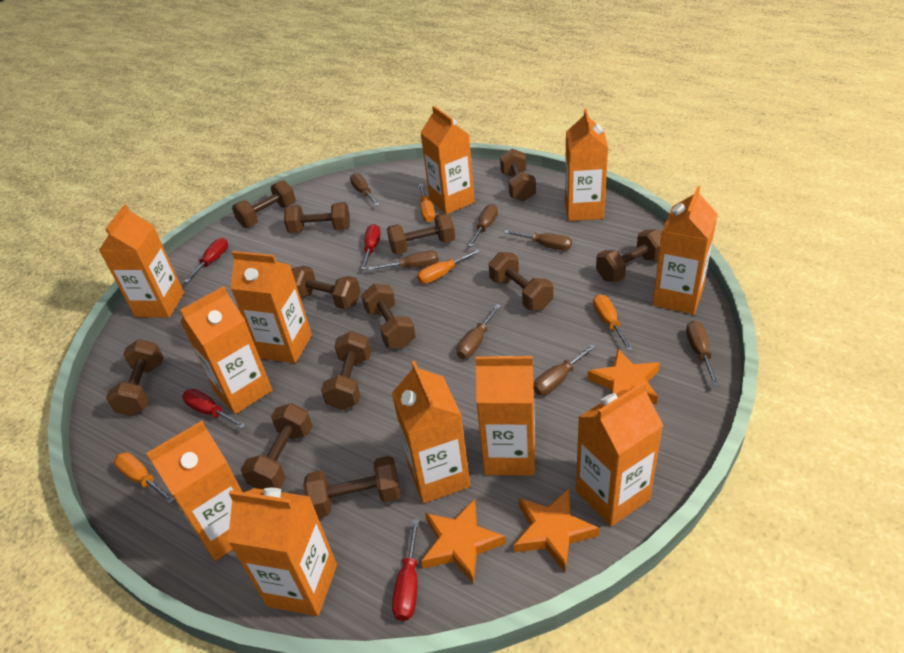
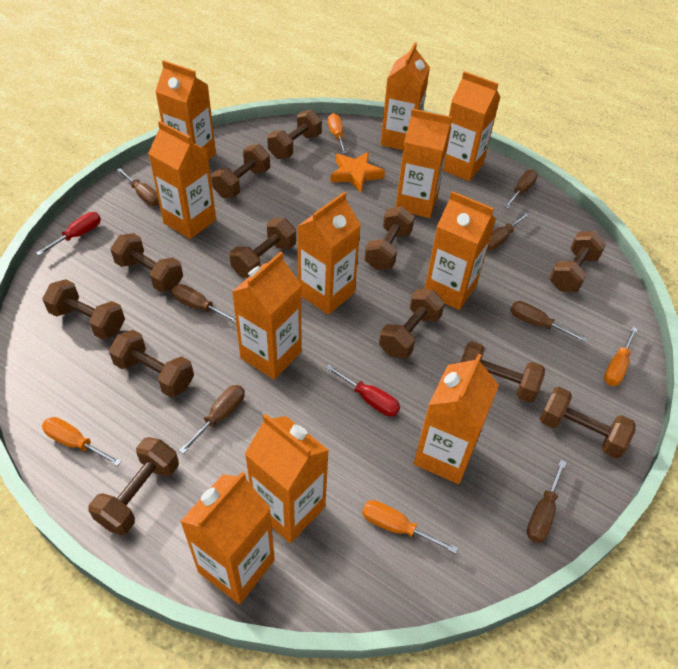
orange star: [421,499,506,584] [514,489,599,572] [588,349,660,405] = 3 -> [330,152,385,193] = 1
red screwdriver: [182,389,246,429] [184,238,228,283] [361,224,381,270] [392,519,419,621] = 4 -> [36,212,101,256] [325,365,400,416] = 2

